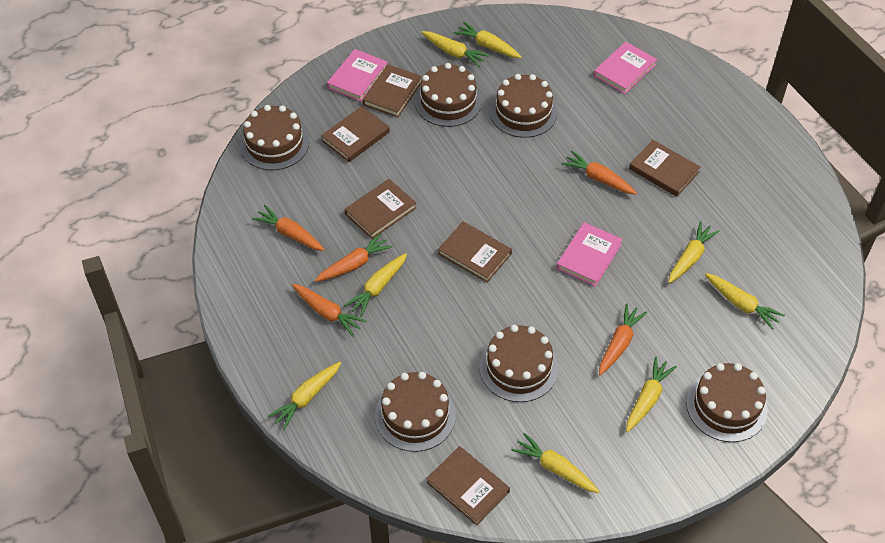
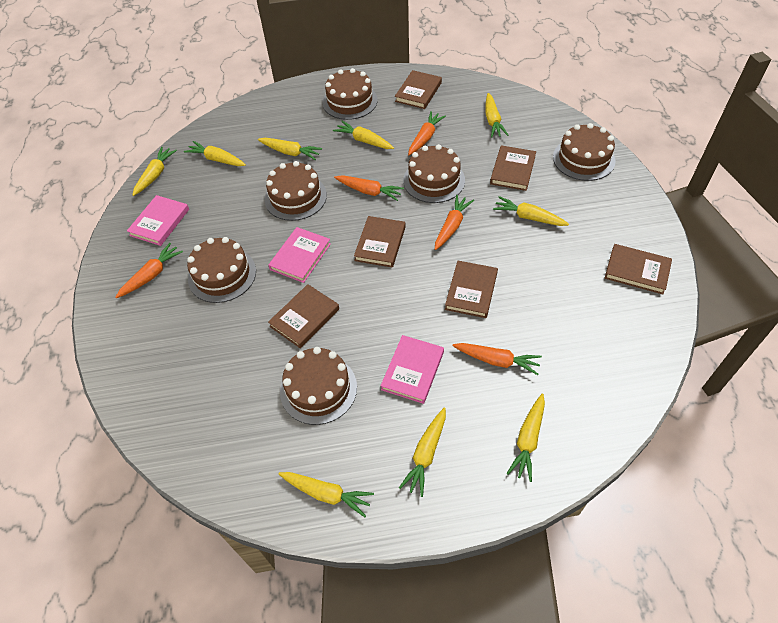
yellow carrot: [267,362,341,430] [344,253,407,317] [421,31,489,67] [453,22,521,58] [511,433,600,493] [626,357,677,432] [668,221,720,284] [705,273,785,330] = 8 -> [132,147,177,196] [184,141,246,166] [258,138,322,160] [279,472,374,517] [333,121,394,149] [399,407,446,497] [485,93,509,138] [493,196,569,226] [507,394,545,482] = 9

